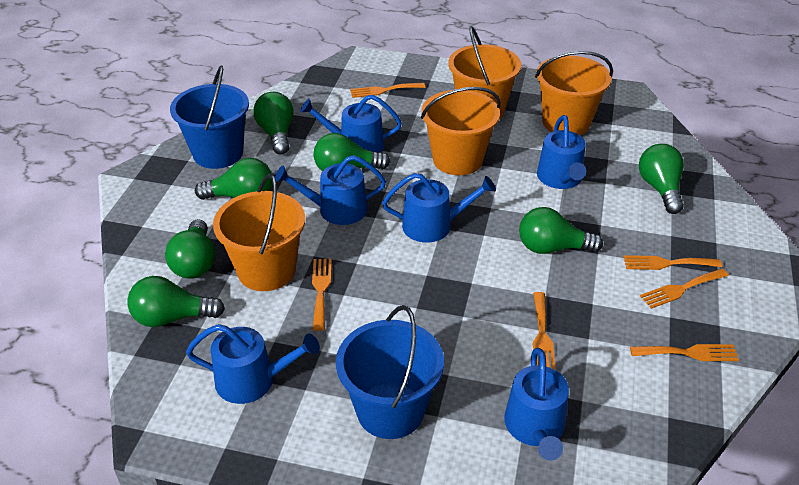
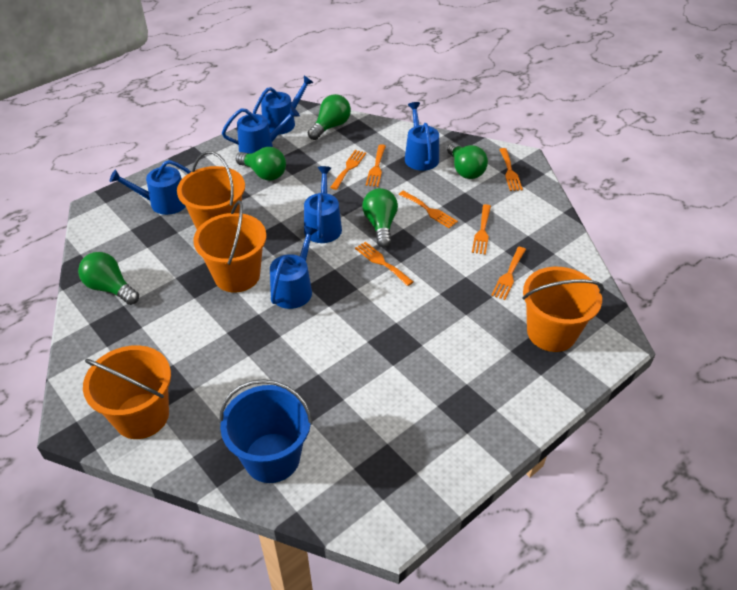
blue bucket: [170,65,249,169] [336,305,444,439] = 2 -> [219,379,313,483] = 1
green light bulb: [128,276,225,327] [165,219,215,279] [195,158,272,200] [253,92,294,155] [314,133,390,171] [519,207,603,254] [639,144,684,214] = 7 -> [78,252,139,305] [236,147,286,181] [308,94,351,140] [362,188,398,248] [447,143,488,179] = 5
orange fork: [312,259,332,331] [350,83,425,98] [533,292,556,370] [623,255,722,270] [630,344,739,361] [640,269,729,309] = 6 -> [330,150,366,190] [355,242,414,286] [366,144,386,187] [399,191,458,228] [472,204,491,255] [491,247,526,300] [499,148,523,191] = 7

